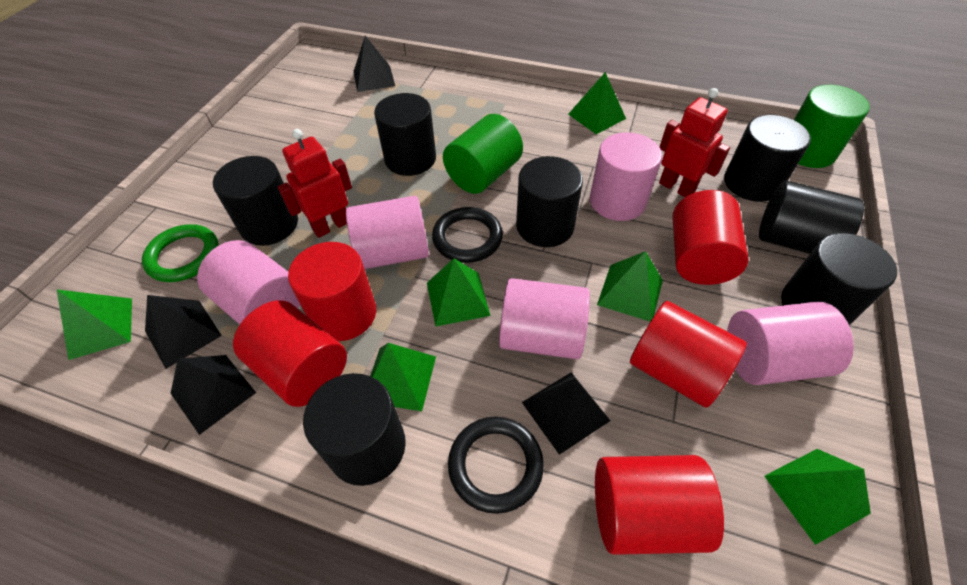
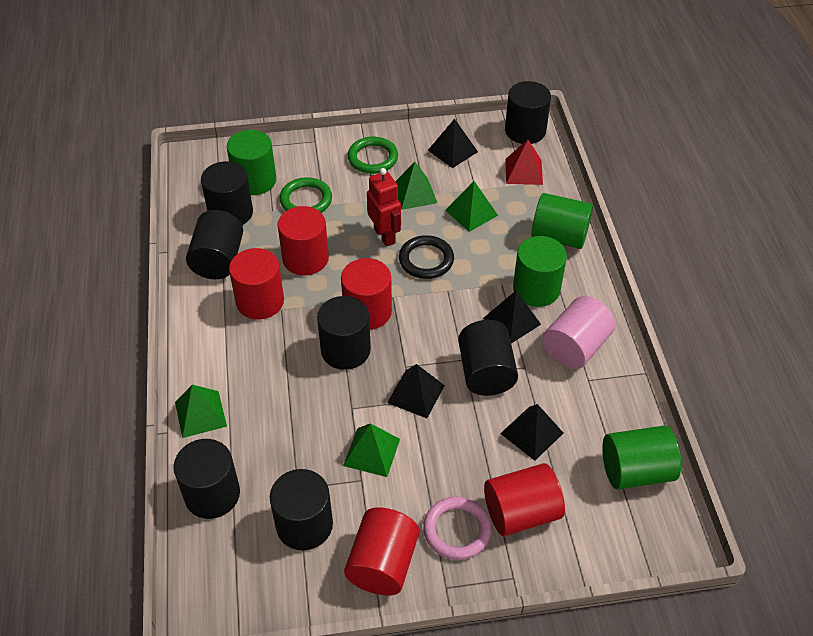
black ring: [432,207,503,263] [448,417,544,514] = 2 -> [399,235,454,279] = 1
green cylinder: [443,114,523,194] [794,85,870,168] = 2 -> [227,130,276,195] [513,236,567,307] [531,193,593,249] [602,426,681,490] = 4
green pyramid: [57,290,132,360] [371,343,436,411] [427,258,490,326] [568,72,626,134] [597,251,663,321] [764,449,871,545] = 6 -> [175,385,227,438] [343,423,400,477] [395,162,437,210] [445,181,498,232] = 4
green ring: [142,224,219,282] = 1 -> [279,177,332,213] [348,136,398,174] = 2
pink cylinder: [197,240,300,324] [346,196,429,269] [499,278,590,359] [590,132,662,221] [727,302,854,385] = 5 -> [543,296,615,369] = 1
pink ring: none = 0 -> [423,496,491,560] = 1
red pyramid: none = 0 -> [505,140,543,185] = 1
red robot: [278,129,352,238] [659,88,730,197] = 2 -> [367,168,401,247] = 1

